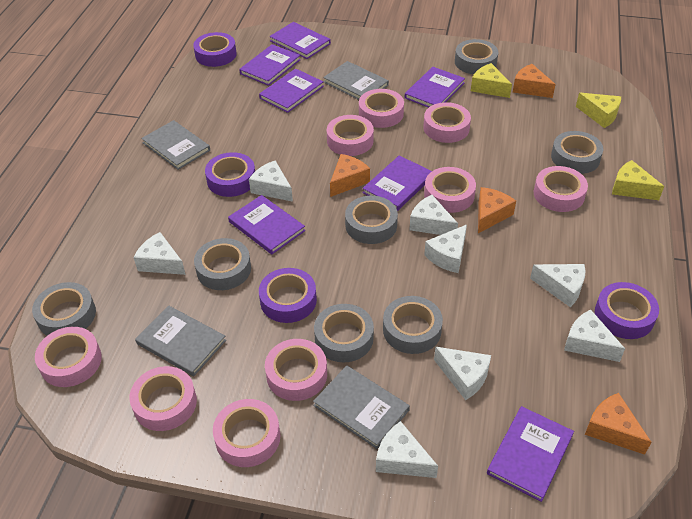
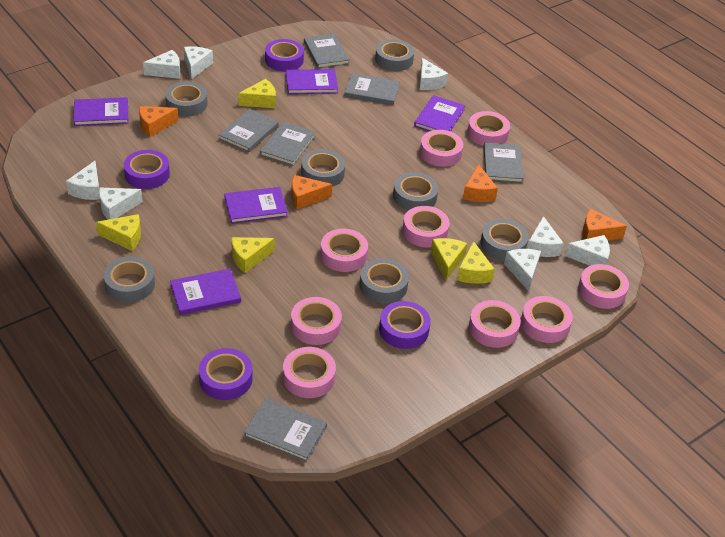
grey book: [135,306,226,376] [141,120,210,170] [313,365,410,449] [323,61,389,100] = 4 -> [219,109,279,153] [244,398,327,462] [260,122,316,166] [304,34,350,69] [345,73,400,105] [483,142,524,183] = 6
purple book: [228,195,305,254] [239,44,301,86] [259,69,324,113] [270,22,331,59] [363,156,432,211] [405,67,465,108] [487,406,574,502] = 7 -> [73,97,128,126] [170,269,241,315] [224,187,288,224] [286,69,338,94] [414,95,465,132] = 5
yellow cheese: [471,63,512,98] [576,93,621,128] [612,160,664,200] = 3 -> [96,214,141,251] [231,237,275,273] [239,79,276,108] [431,238,467,280] [457,241,495,284] = 5

